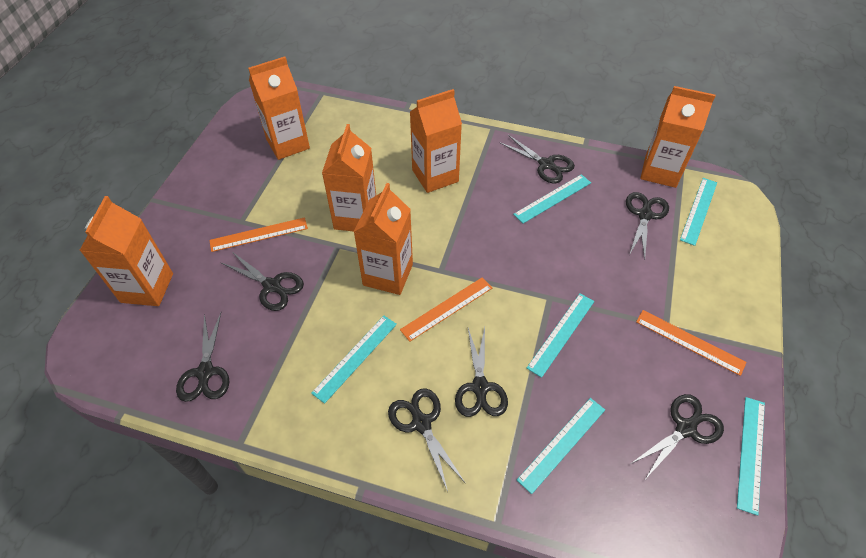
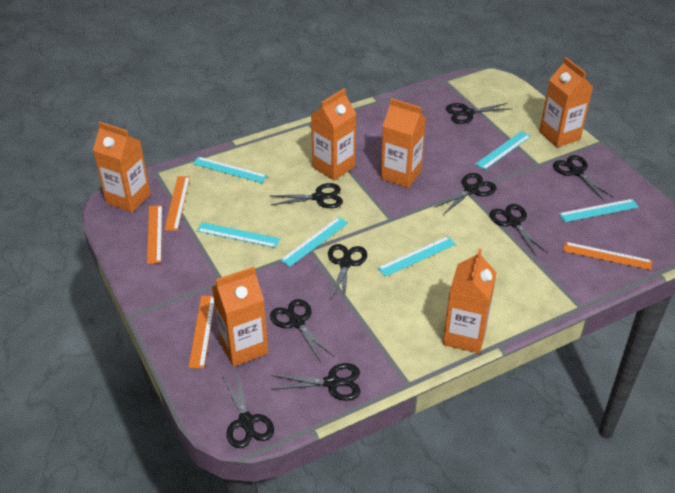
black scissors: [176,313,229,402] [220,252,304,311] [388,388,466,492] [455,327,508,417] [499,135,575,183] [626,192,669,259] [632,394,724,478] = 7 -> [222,371,274,448] [269,183,343,208] [270,299,334,362] [271,363,360,401] [328,244,367,303] [433,173,496,215] [446,103,509,124] [489,204,548,256] [553,155,614,201] = 9
orange ruler: [209,217,308,252] [400,277,492,342] [636,310,747,376] = 3 -> [147,205,162,264] [164,176,190,231] [189,296,214,368] [563,242,652,270] = 4

